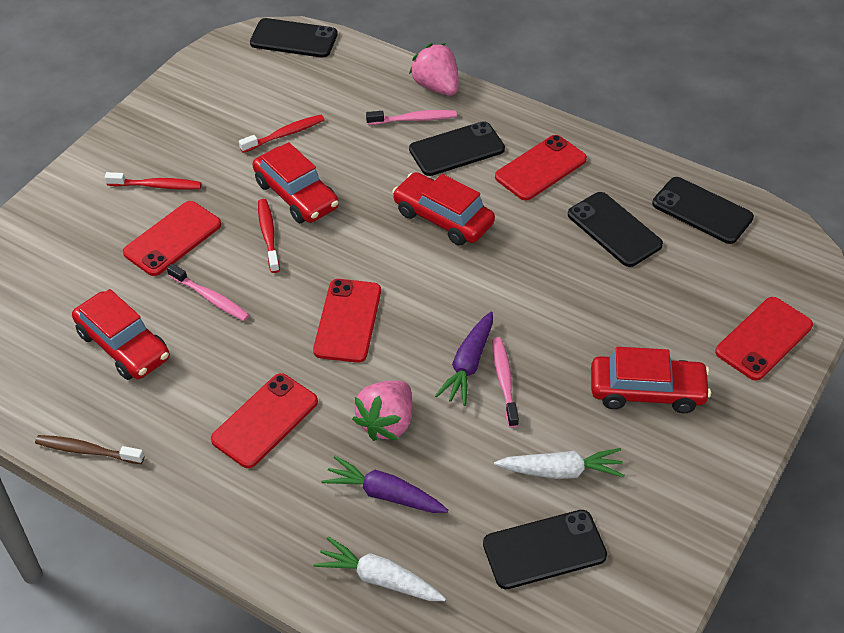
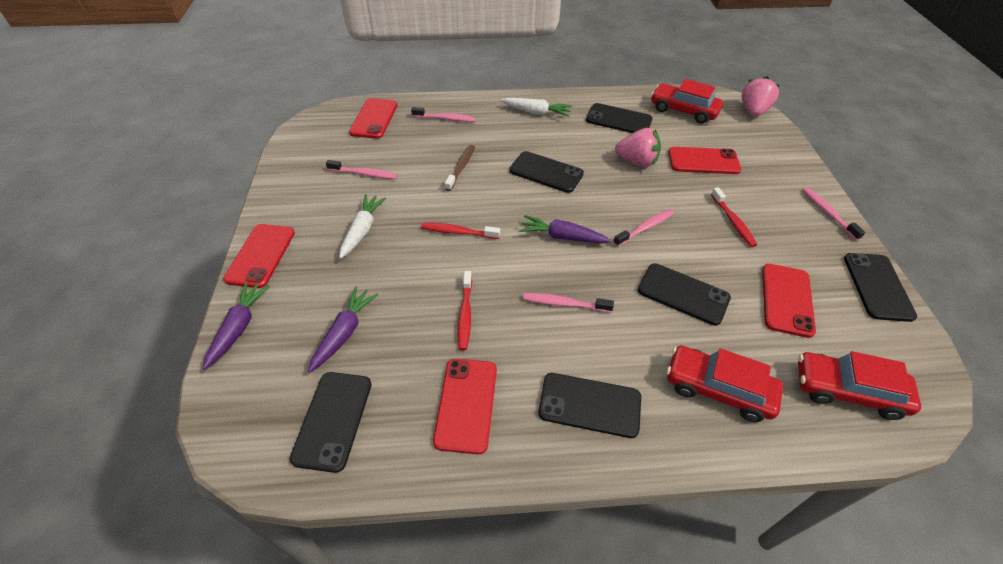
black phone: [250,18,338,58] [409,121,505,176] [483,510,607,589] [568,192,663,267] [652,177,754,244] = 5 -> [290,372,371,473] [509,151,584,193] [538,373,641,438] [586,103,653,133] [638,263,731,326] [844,253,917,322] = 6
pink toothbrush: [167,263,250,321] [366,110,457,125] [492,337,519,428] = 3 -> [326,160,397,179] [411,107,476,122] [523,293,614,312] [613,209,674,247] [802,187,865,240] = 5
purple carrot: [321,456,448,513] [435,311,493,406] = 2 -> [203,282,270,370] [308,286,379,373] [519,215,611,243] = 3
red car: [72,289,170,380] [253,142,339,223] [392,172,495,246] [591,347,711,413] = 4 -> [651,79,723,124] [667,346,783,422] [798,351,921,420] = 3

